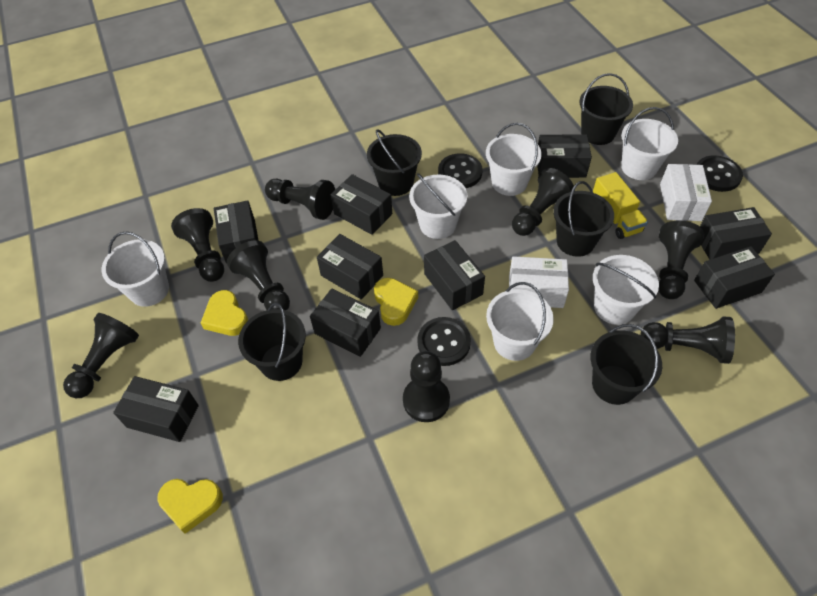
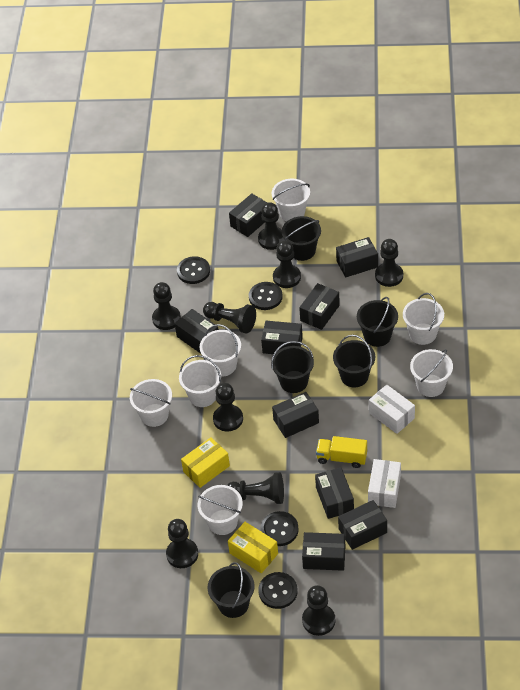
black button: [417,317,471,366] [438,153,483,188] [696,156,743,192] = 3 -> [177,256,210,284] [249,282,283,310] [258,572,298,609] [260,511,299,546] = 4
black pawn: [63,313,139,398] [171,208,224,282] [227,240,290,310] [265,179,335,220] [403,351,450,422] [512,168,575,236] [640,317,735,364] [658,220,704,299] = 8 -> [152,282,181,330] [166,519,198,568] [203,302,256,334] [213,383,243,431] [227,472,284,504] [258,202,284,250] [273,240,301,288] [302,585,336,636] [375,239,403,287] = 9
white bucket: [102,231,169,307] [409,173,467,239] [486,123,542,196] [486,282,554,361] [593,255,659,325] [621,107,678,180] = 6 -> [130,379,172,427] [179,355,221,407] [198,485,243,535] [200,324,241,376] [272,179,310,221] [403,293,444,345] [410,349,453,397] = 7
yellow box: none = 0 -> [181,437,230,488] [228,522,278,573] = 2
yellow heart: [157,479,223,534] [201,290,248,336] [374,278,418,326] = 3 -> none = 0

